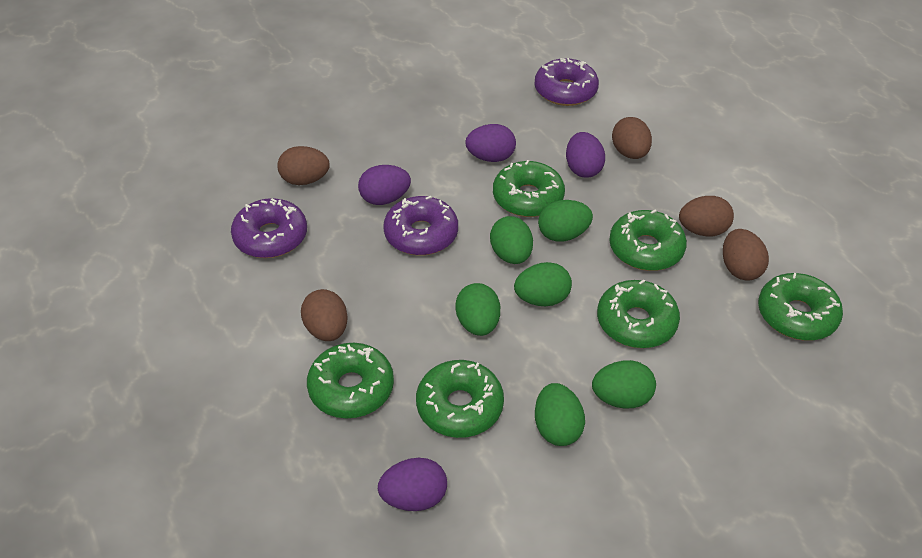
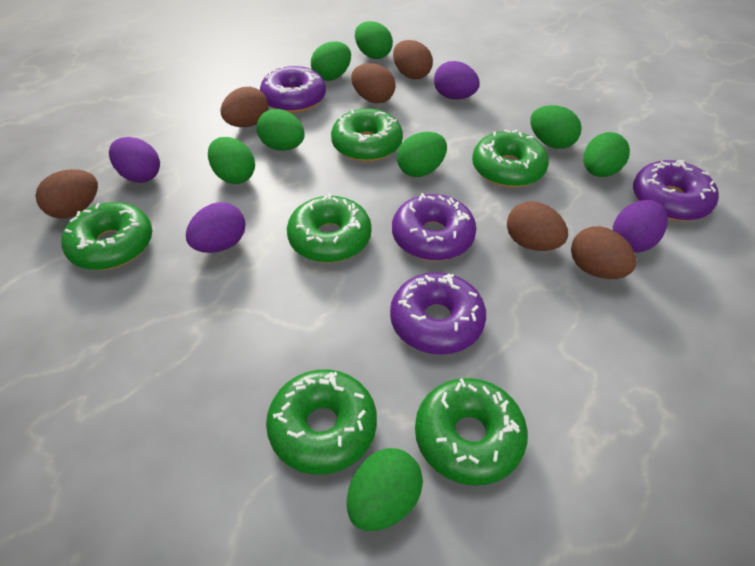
brown egg: [277,146,330,185] [301,289,348,341] [612,117,652,159] [679,196,734,236] [723,229,769,281] = 5 -> [35,169,98,219] [220,87,268,127] [351,63,396,103] [393,40,433,79] [507,201,568,251] [571,226,636,279] = 6
green egg: [455,283,500,336] [490,216,533,264] [514,262,572,306] [535,383,585,446] [538,200,593,242] [592,360,656,409] = 6 -> [208,137,255,184] [257,109,305,151] [311,41,351,81] [347,448,423,531] [355,21,393,59] [397,132,447,177] [530,105,582,149] [584,132,630,177] = 8
purple donut: [231,198,307,258] [383,196,458,256] [535,58,599,106] = 3 -> [260,66,326,113] [390,272,486,355] [392,193,477,261] [633,160,719,221] = 4

